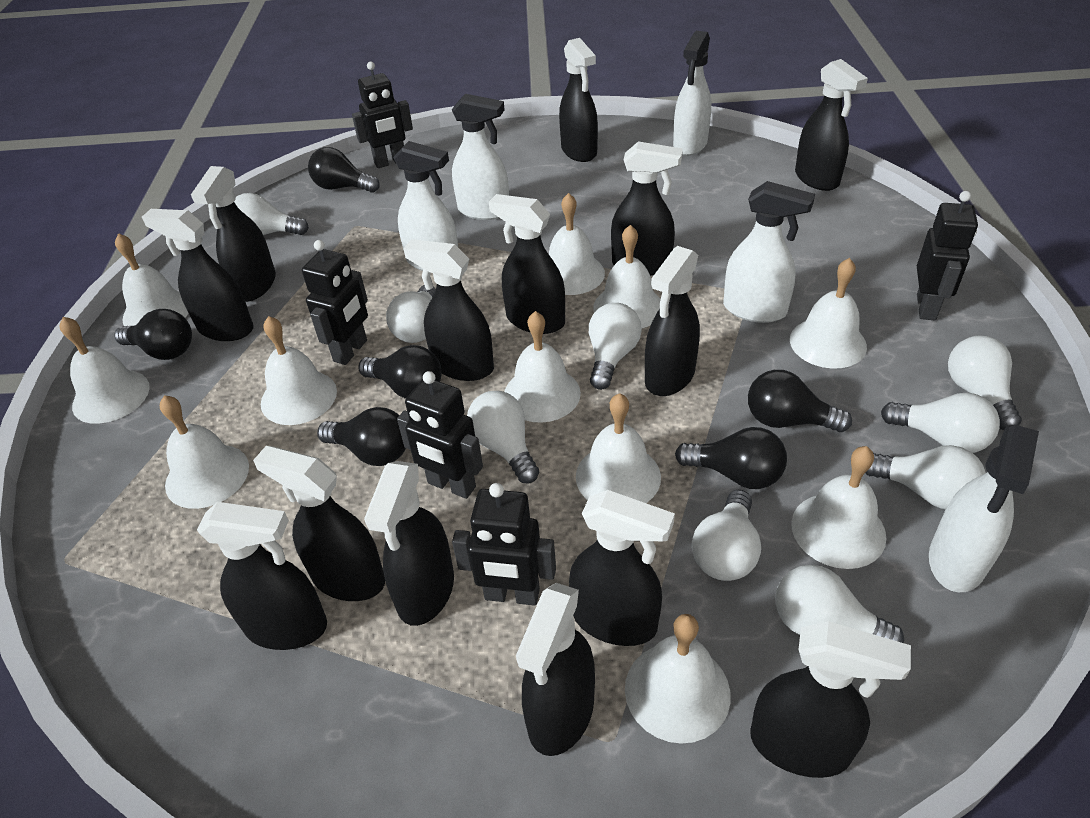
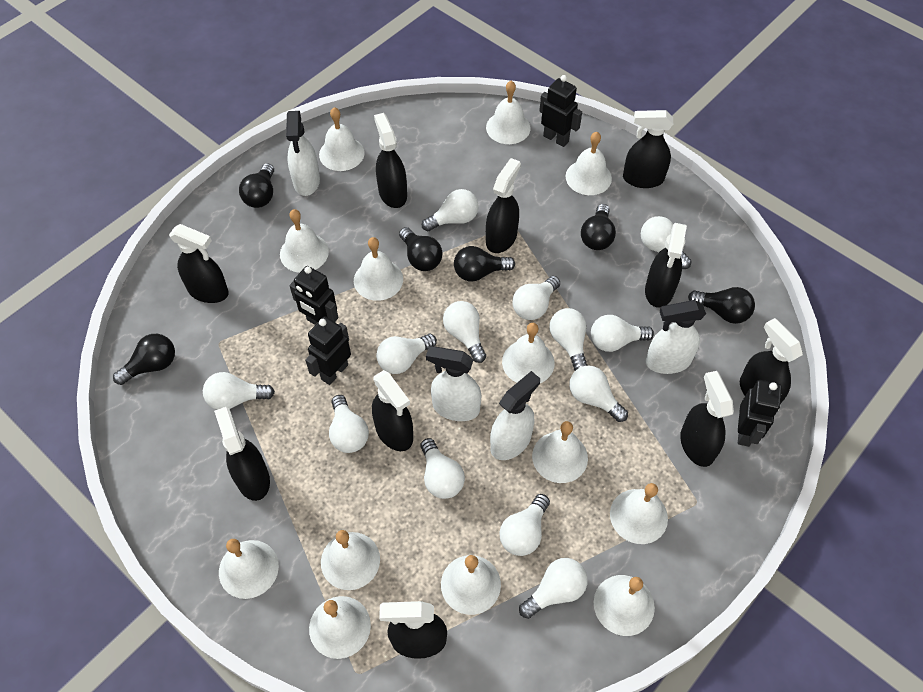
black robot: [302,240,368,365] [352,62,413,168] [397,371,483,499] [452,483,556,606] [917,191,978,320] = 5 -> [290,266,338,325] [305,316,351,385] [539,75,582,147] [738,380,782,447] = 4
black spray bottle: [142,209,254,341] [191,166,276,302] [197,502,327,650] [253,446,385,601] [364,461,454,626] [403,239,494,381] [489,194,565,334] [516,583,595,756] [559,38,598,162] [569,490,675,646] [611,141,683,275] [645,246,700,396] [750,621,911,778] [795,59,868,191] = 14 -> [169,224,229,303] [214,407,270,501] [372,370,413,451] [374,113,407,208] [379,601,447,659] [486,158,521,253] [623,110,673,188] [645,223,687,308] [680,371,734,467] [740,318,803,404] = 10
white bell: [59,317,150,424] [115,233,189,326] [160,395,249,509] [261,316,337,425] [504,311,581,423] [549,193,605,295] [576,393,661,503] [593,225,661,328] [625,614,731,744] [790,258,867,369] [791,446,887,569] = 11 -> [219,539,279,599] [280,209,329,273] [309,596,371,659] [319,107,365,171] [321,530,380,590] [354,237,403,301] [441,555,501,615] [486,81,531,144] [502,323,555,383] [532,421,588,483] [566,132,612,195] [594,575,655,636] [610,483,668,544] = 13
white light bulb: [234,193,309,235] [386,285,436,343] [467,391,539,484] [589,303,642,390] [692,490,761,581] [775,565,904,643] [866,445,986,509] [881,393,1000,453] [948,336,1022,430] = 9 -> [203,372,275,410] [329,395,369,453] [376,334,437,374] [420,438,465,499] [422,189,479,231] [443,301,486,363] [499,494,550,556] [512,276,560,320] [519,558,588,619] [549,308,588,371] [569,366,628,422] [591,315,654,352] [641,216,692,269] = 13
white spray bottle: [393,141,458,271] [452,94,509,220] [673,31,711,156] [723,181,815,323] [929,425,1039,592] = 5 -> [286,111,320,196] [426,346,482,421] [490,371,540,460] [645,300,706,374] = 4

